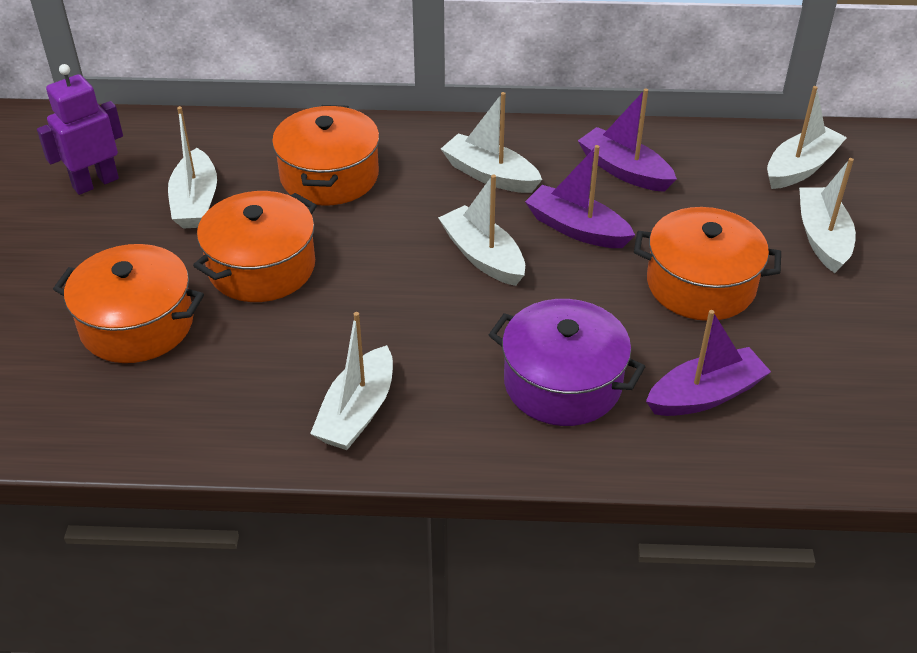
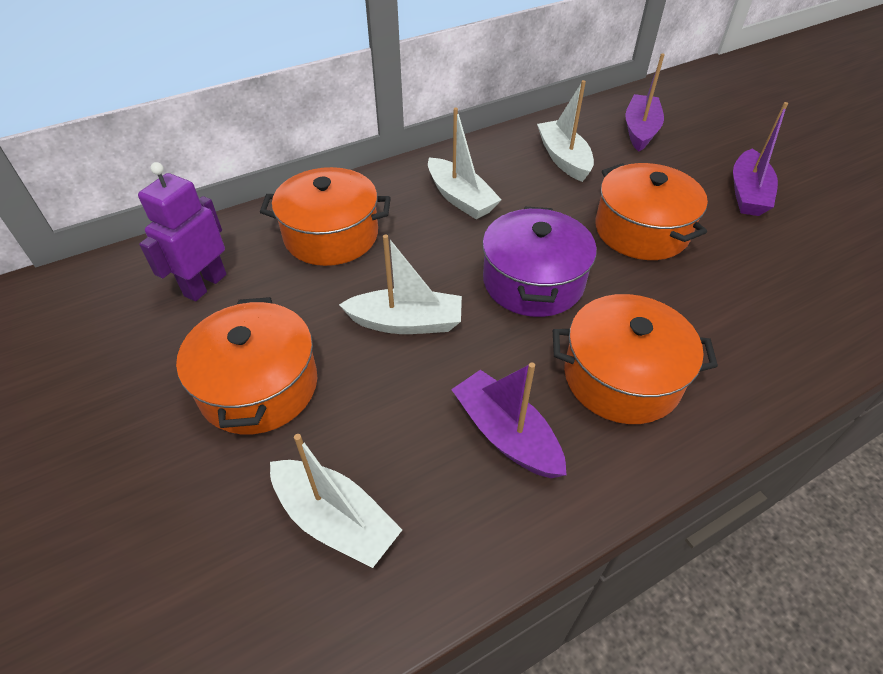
white boat: [168,106,217,229] [310,312,393,450] [438,175,525,286] [441,92,542,193] [767,86,847,189] [799,158,856,273] = 6 -> [270,434,402,568] [339,234,462,334] [428,108,502,219] [537,80,594,182] = 4

